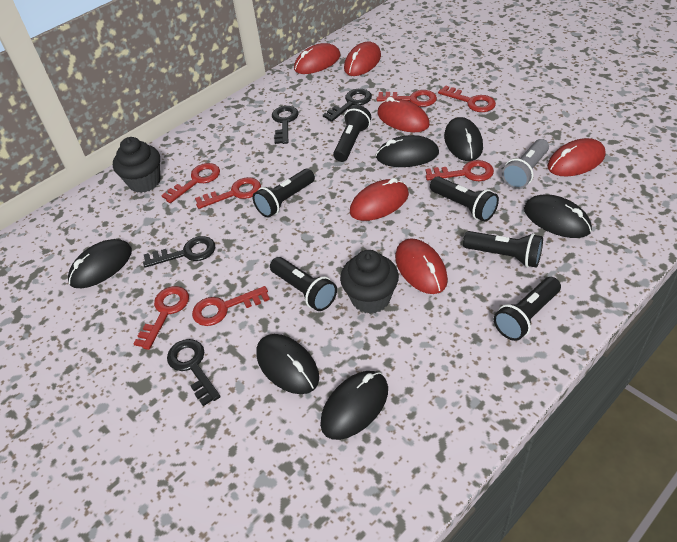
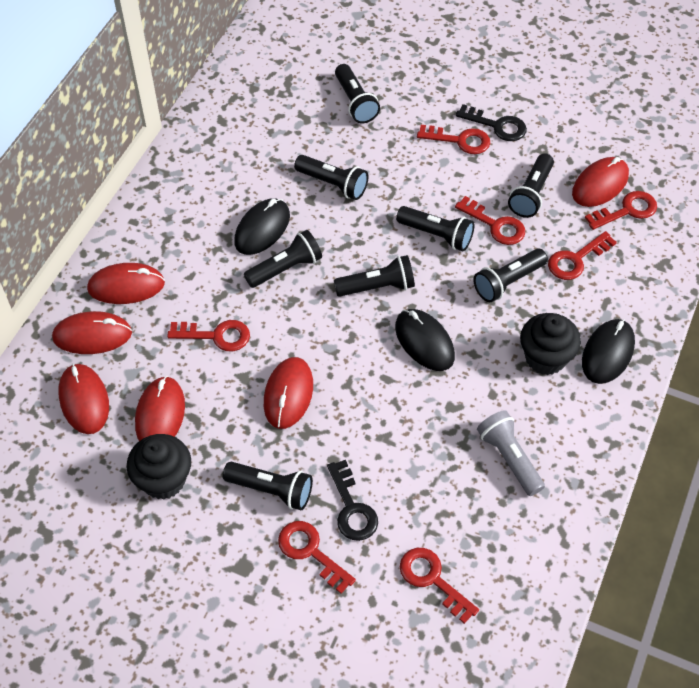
black flashlight: [253,169,315,218] [270,257,337,311] [333,105,371,162] [430,176,499,222] [463,231,543,268] [493,277,561,341] = 6 -> [223,462,313,510] [244,230,322,288] [294,155,368,200] [334,255,415,297] [335,64,380,123] [396,206,474,251] [473,249,548,302] [508,153,554,218] = 8
black key: [143,236,215,268] [167,339,221,406] [272,106,299,144] [323,89,372,122] = 4 -> [327,460,378,541] [456,104,527,141] = 2
black mouse: [68,239,132,288] [256,334,319,394] [320,371,388,440] [376,135,439,167] [444,117,483,161] [524,194,592,238] = 6 -> [234,198,290,255] [395,309,455,371] [582,319,635,384] = 3

